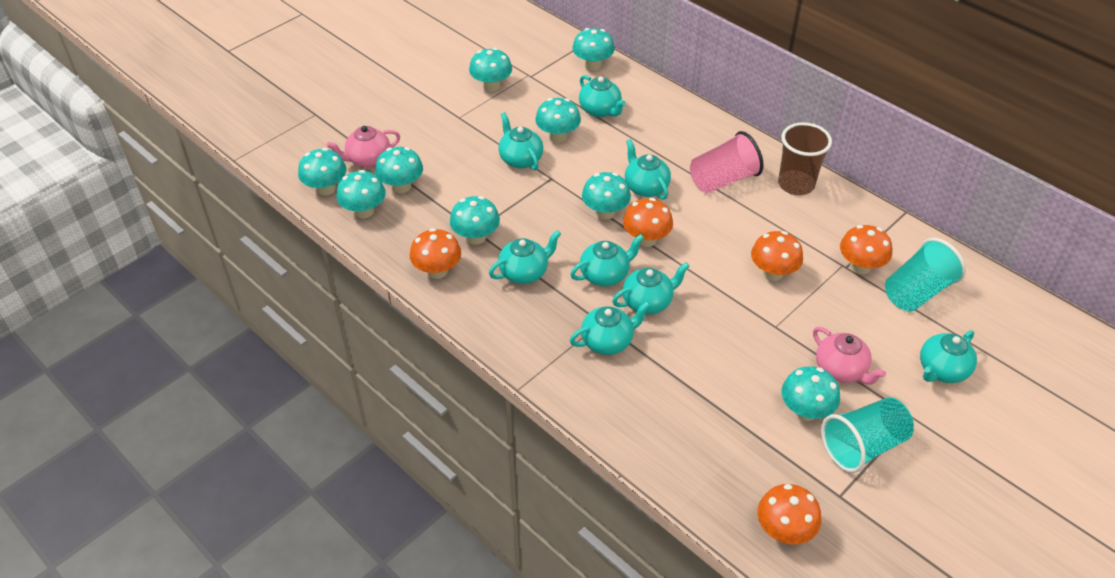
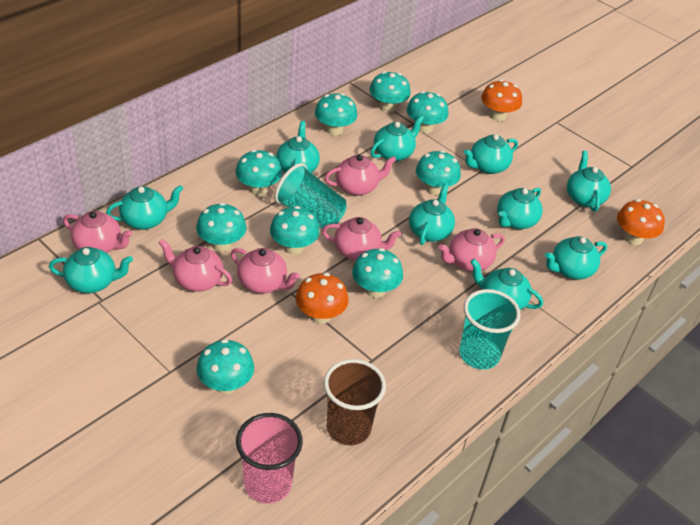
orange mushroom: [410,228,461,279] [623,198,673,247] [751,231,803,281] [757,484,821,544] [840,225,892,274] = 5 -> [296,273,349,324] [481,79,522,121] [617,199,665,245] = 3
pink teapot: [326,126,400,168] [813,327,886,385] = 2 -> [63,211,133,253] [158,239,232,292] [231,248,300,293] [322,217,401,260] [325,155,396,196] [439,228,505,272] = 6
turquoise teapot: [489,230,561,284] [498,112,543,170] [570,234,644,286] [570,301,651,355] [579,75,626,117] [612,263,690,315] [625,139,671,200] [920,330,977,383] = 8 -> [49,247,133,293] [106,185,183,230] [276,121,320,173] [371,115,424,162] [409,184,455,245] [464,134,518,174] [470,259,543,310] [497,187,543,229] [545,236,607,279] [567,151,611,212] = 10

